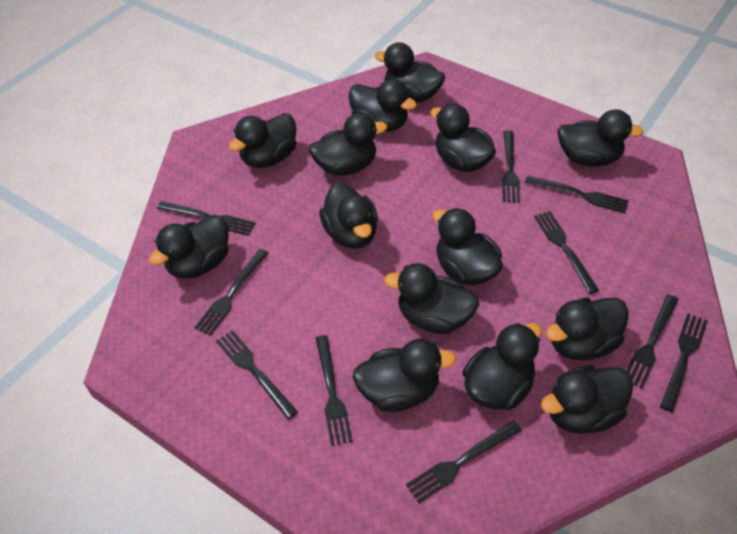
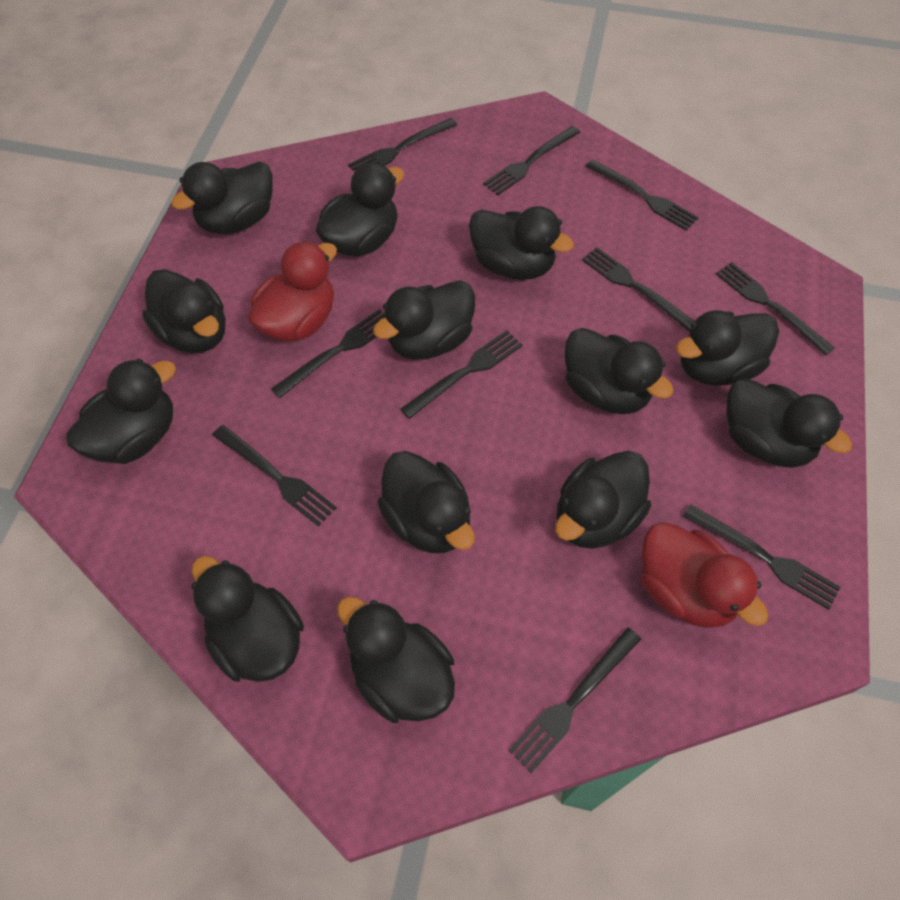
black duck: [149,215,229,279] [229,113,297,168] [309,113,387,176] [319,182,378,249] [349,79,417,132] [353,339,456,412] [374,42,445,102] [384,263,479,334] [430,104,496,172] [433,208,503,285] [463,323,542,410] [541,365,634,434] [546,297,629,361] [557,109,644,167] = 14 -> [66,359,176,464] [142,269,226,354] [171,161,273,234] [191,556,304,682] [315,162,405,257] [337,596,455,723] [373,280,475,360] [377,451,475,553] [469,206,574,280] [555,451,651,549] [565,328,674,414] [676,310,779,386] [726,378,852,468] = 13
red duck: none = 0 -> [248,241,337,341] [641,522,769,628] = 2

